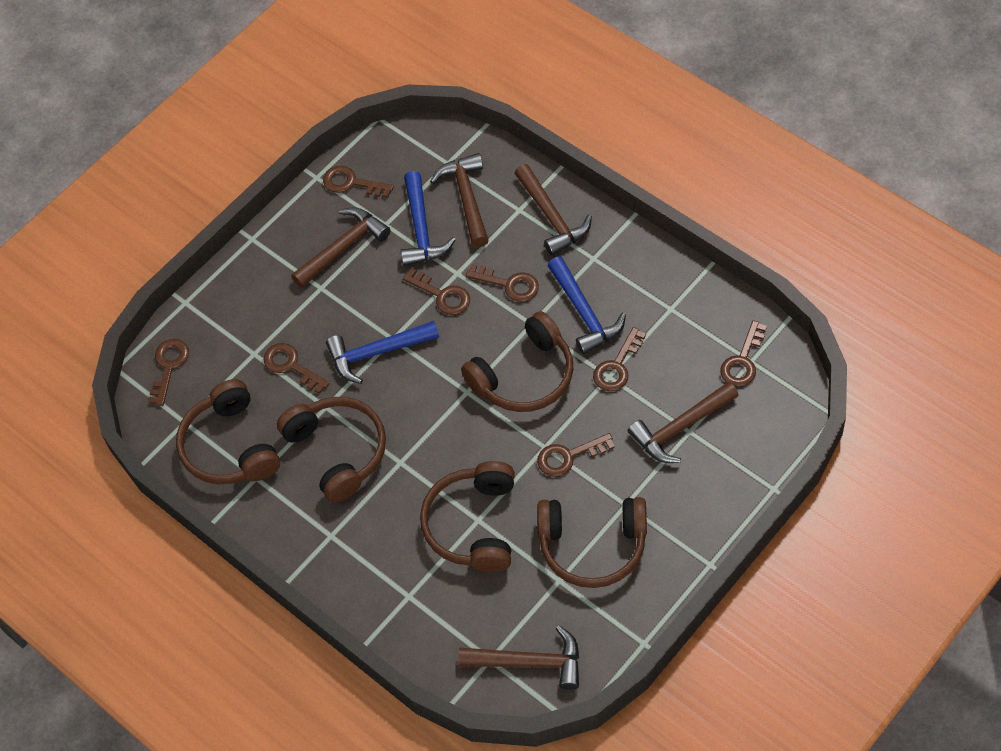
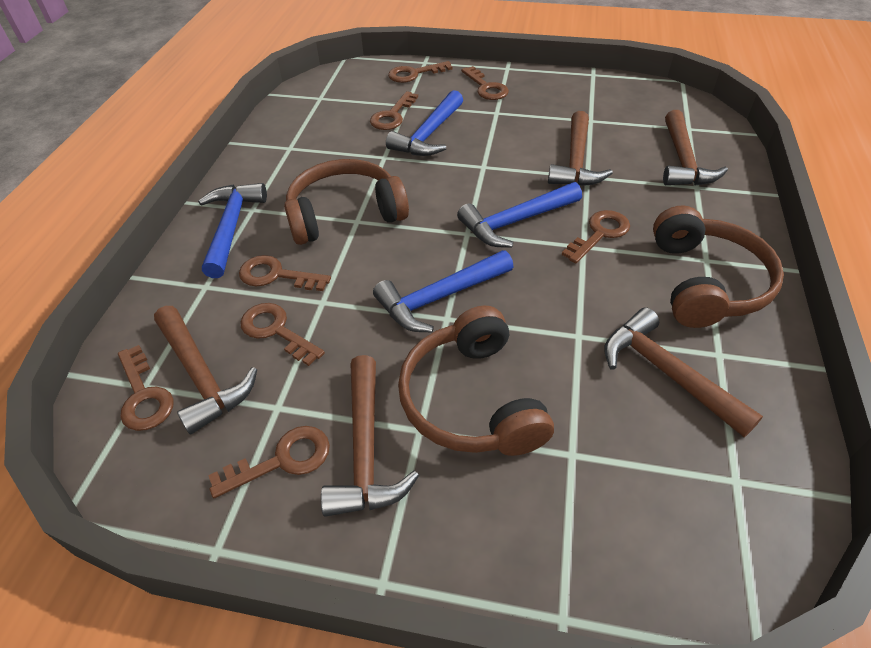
blue hammer: [326,321,439,384] [401,171,456,266] [548,257,626,354] = 3 -> [198,183,267,278] [373,250,513,332] [386,90,463,156] [457,182,582,248] = 4
brown headphones: [176,379,280,484] [277,397,386,503] [420,461,515,573] [461,311,573,412] [537,497,647,588] = 5 -> [284,159,409,245] [398,306,554,456] [653,205,784,328] = 3

